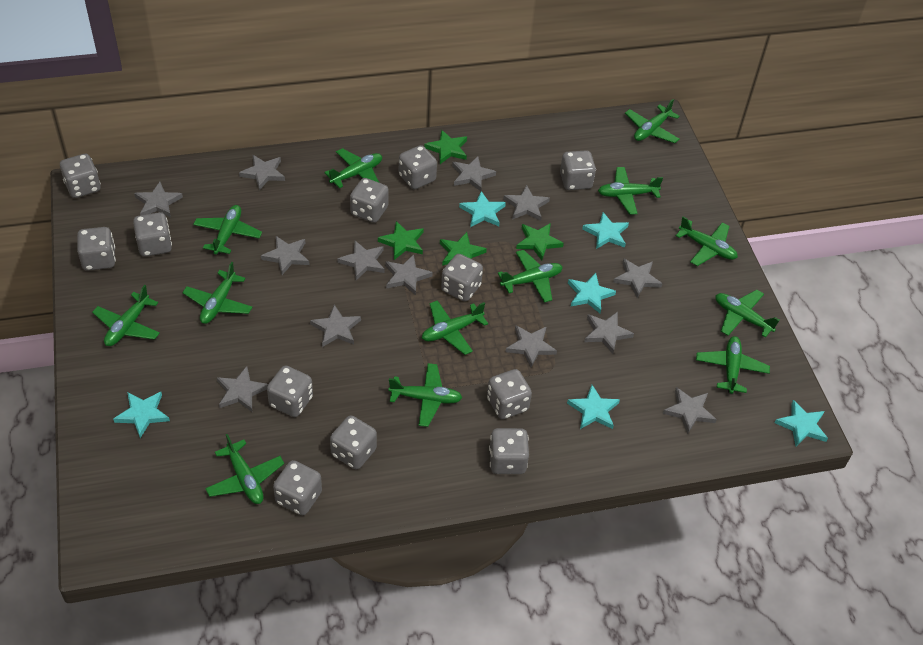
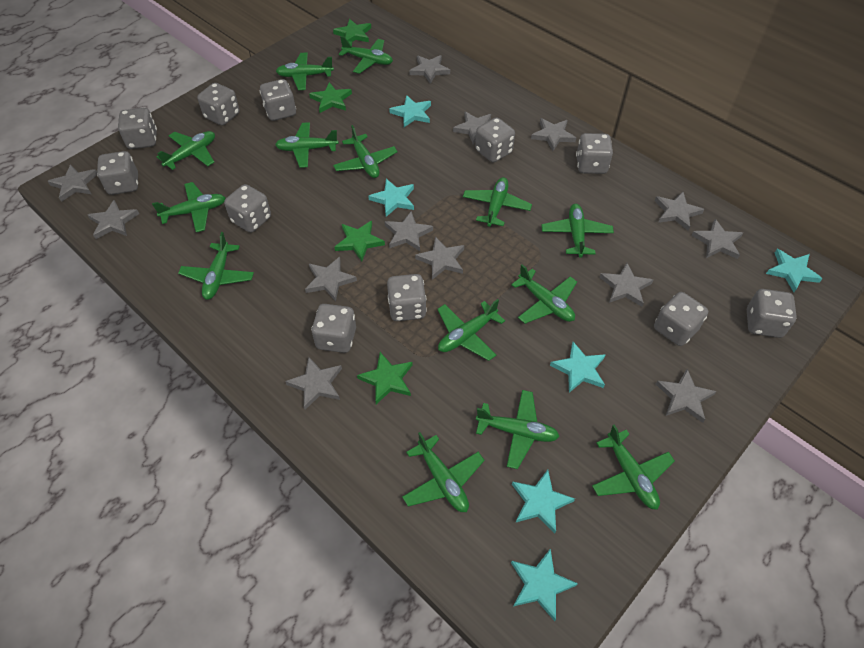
green plane: [92,285,160,346] [182,262,252,324] [193,205,262,255] [205,434,284,504] [324,148,382,188] [388,363,463,427] [422,300,488,355] [498,250,563,303] [598,167,663,215] [625,99,680,143] [676,216,738,266] [696,336,770,394] [715,290,780,338] = 13 -> [152,182,225,232] [157,131,215,170] [178,232,254,300] [275,122,339,168] [276,53,334,90] [333,125,397,178] [339,36,393,74] [402,432,485,512] [437,299,505,361] [463,177,532,227] [476,390,560,469] [511,264,577,324] [541,204,614,258] [592,424,675,510] = 14
grey dice: [60,154,101,198] [77,227,116,271] [133,212,172,257] [267,365,313,417] [273,460,322,515] [330,415,377,469] [350,178,389,223] [399,145,437,189] [441,254,483,302] [487,369,532,419] [489,428,529,474] [560,150,596,190] = 12 -> [97,151,138,195] [118,108,157,149] [197,83,240,125] [224,184,271,232] [260,79,296,121] [311,304,356,353] [387,274,427,321] [475,117,515,162] [576,133,613,174] [654,292,708,346] [747,289,797,338] = 11

